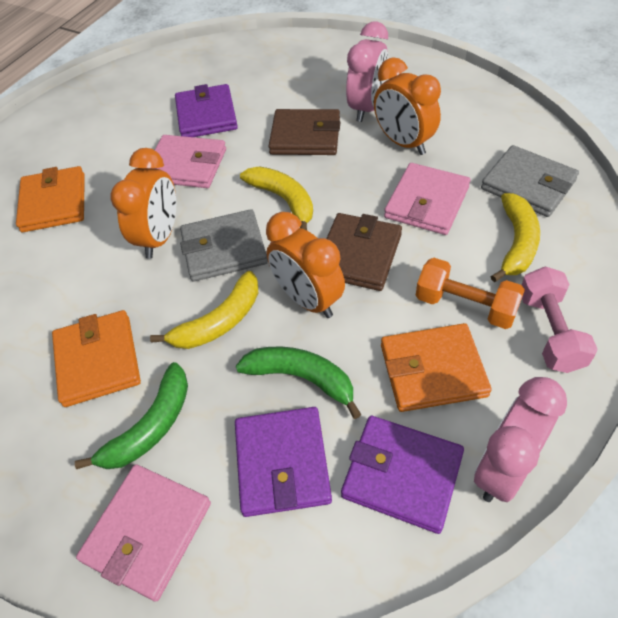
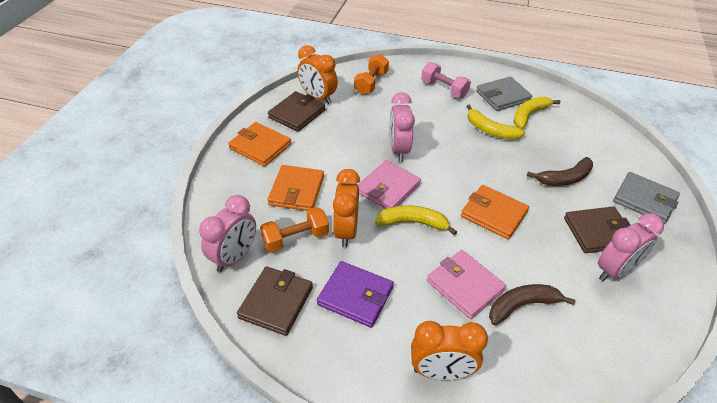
brown banana: none = 0 -> [489,284,575,325] [527,157,593,186] = 2
brown wallet: [269,109,340,155] [326,213,402,291] = 2 -> [237,266,313,336] [268,91,325,132] [564,206,631,253] = 3
green banana: [75,362,188,469] [236,346,361,419] = 2 -> none = 0
orange dumbbell: [416,258,525,329] = 1 -> [260,207,329,252] [354,54,389,95] = 2
pink clock: [346,21,388,122] [474,377,567,502] = 2 -> [199,195,256,272] [389,92,415,162] [598,213,664,281] = 3
pink wallet: [76,464,211,602] [154,135,226,188] [384,163,470,235] = 3 -> [358,160,421,209] [427,250,506,319] = 2
purple wallet: [175,84,238,137] [235,407,332,517] [341,416,464,534] = 3 -> [317,261,394,328] = 1

